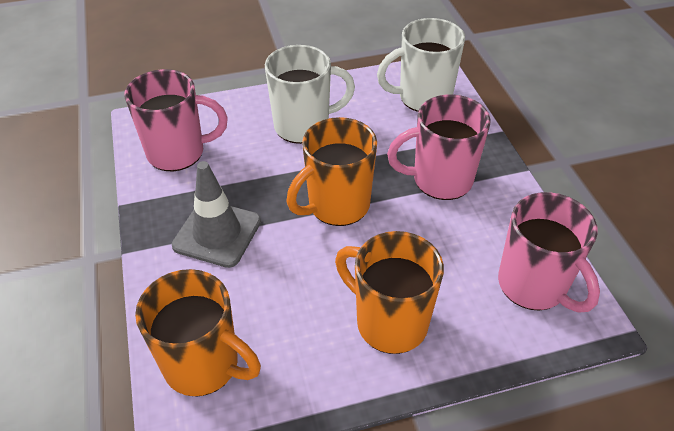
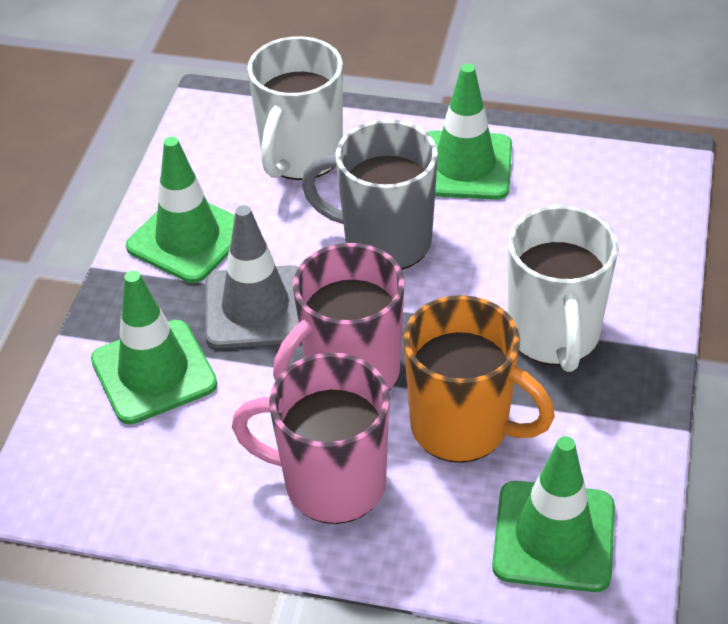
green traffic cone: none = 0 -> [91,270,217,424] [126,137,235,283] [427,64,512,200] [492,436,615,592] = 4
grey mug: none = 0 -> [302,120,438,270] = 1
orange mug: [135,269,261,397] [287,117,377,226] [335,231,444,354] = 3 -> [403,295,555,463] = 1
pink mug: [125,69,228,171] [387,95,491,200] [498,192,600,313] = 3 -> [232,353,390,524] [273,243,405,390] = 2

